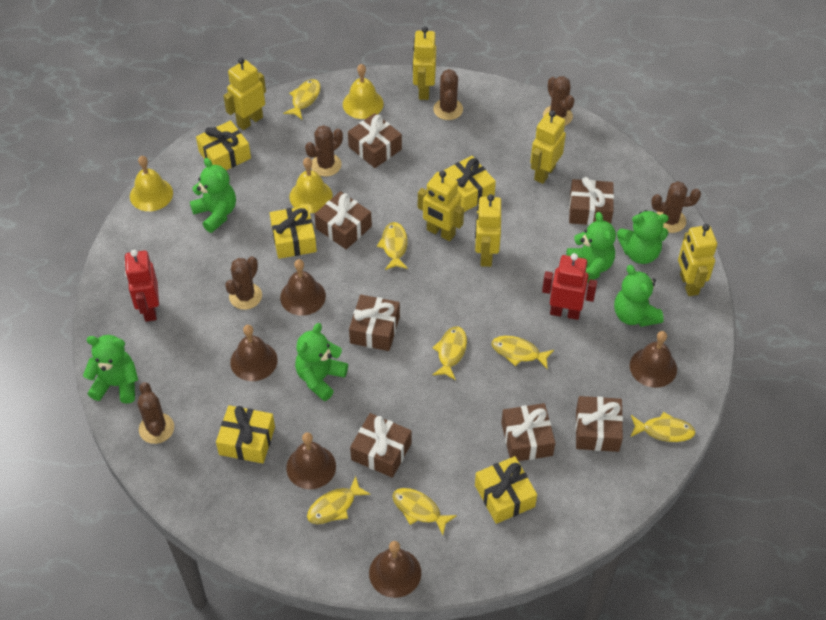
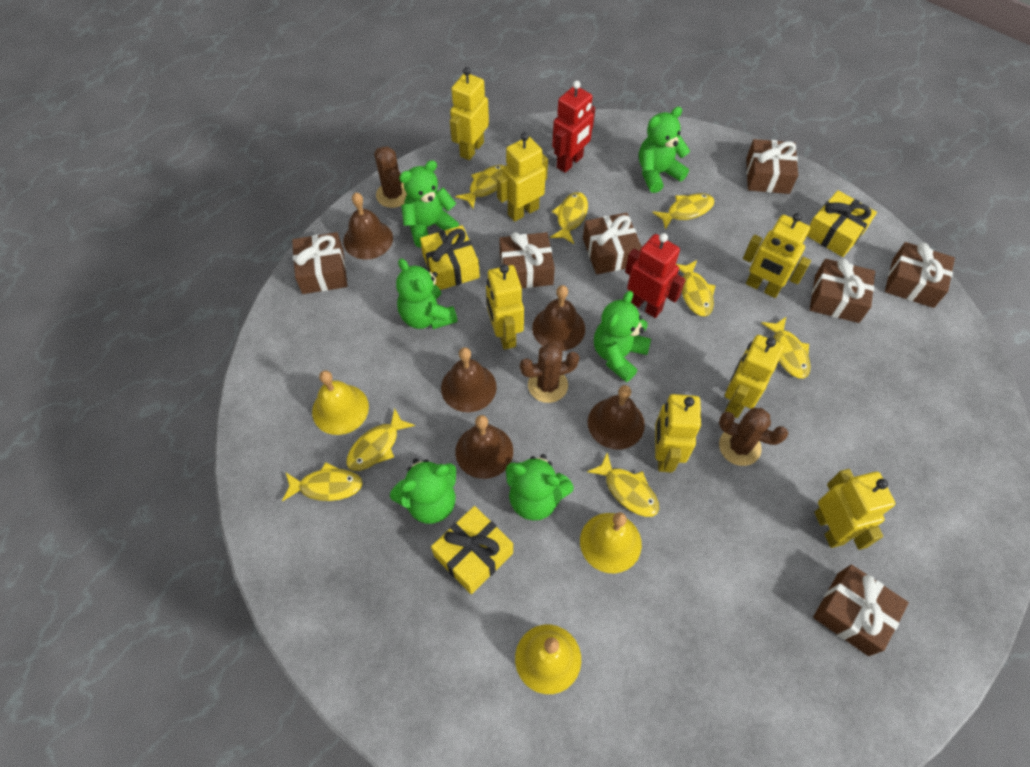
brown cactus: [137,382,174,444] [225,256,262,310] [305,125,343,177] [433,69,463,120] [543,76,574,126] [651,181,701,233] = 6 -> [374,146,407,208] [520,343,580,403] [719,408,788,466] = 3
yellow fish: [283,79,320,119] [307,476,371,524] [377,222,408,270] [392,488,457,535] [432,327,467,380] [492,336,554,369] [630,412,696,442] = 7 -> [282,462,363,501] [347,408,415,471] [455,165,504,209] [550,192,588,244] [587,453,659,517] [652,193,714,230] [675,260,716,316] [761,317,811,379] = 8
yellow gift: [196,120,251,170] [216,405,275,463] [270,206,317,259] [443,156,496,212] [475,456,537,524] = 5 -> [420,225,480,290] [431,506,513,594] [807,190,877,257] = 3
yellow robot: [223,57,266,130] [412,26,436,100] [418,170,464,241] [475,194,501,267] [531,110,566,184] [678,224,717,296] = 6 -> [450,67,489,160] [486,264,524,350] [497,132,548,222] [655,394,701,473] [725,335,784,418] [743,213,811,298] [814,469,895,550] = 7

